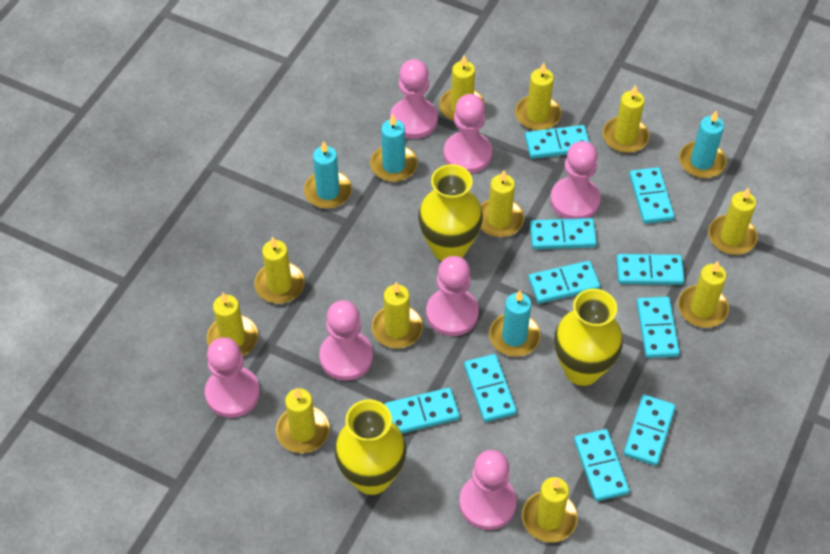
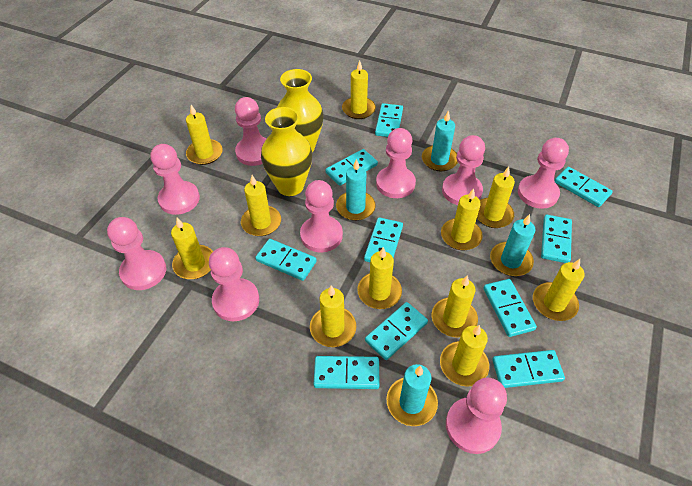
pink pawn: [205,337,260,418] [319,300,373,381] [390,59,438,139] [426,256,479,336] [444,94,492,174] [459,450,517,530] [550,141,601,219] = 7 -> [107,217,166,290] [150,144,200,215] [209,247,259,321] [235,97,267,166] [300,180,343,252] [376,128,416,198] [442,135,485,205] [446,378,507,454] [518,138,569,209] = 9
yellow vase: [334,399,406,495] [418,164,483,261] [554,289,623,386] = 3 -> [261,107,312,196] [277,69,324,152] = 2

